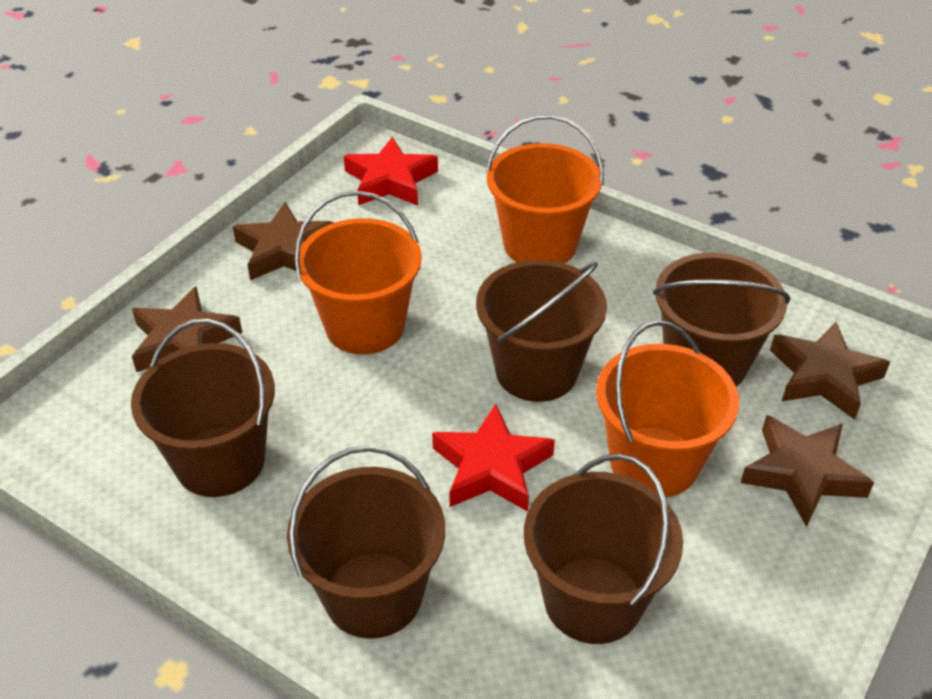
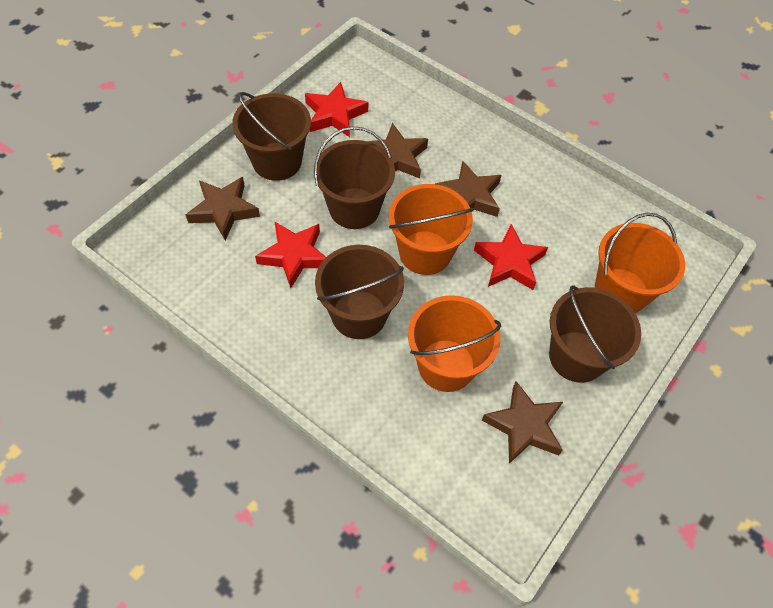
brown bucket: [131,319,275,497] [287,446,445,639] [476,260,607,402] [524,454,683,644] [653,253,790,387] = 5 -> [232,92,311,181] [314,126,395,229] [315,245,404,339] [549,285,641,383] = 4
red star: [344,137,438,206] [432,404,555,512] = 2 -> [255,221,326,288] [305,82,368,137] [474,224,548,290] = 3

